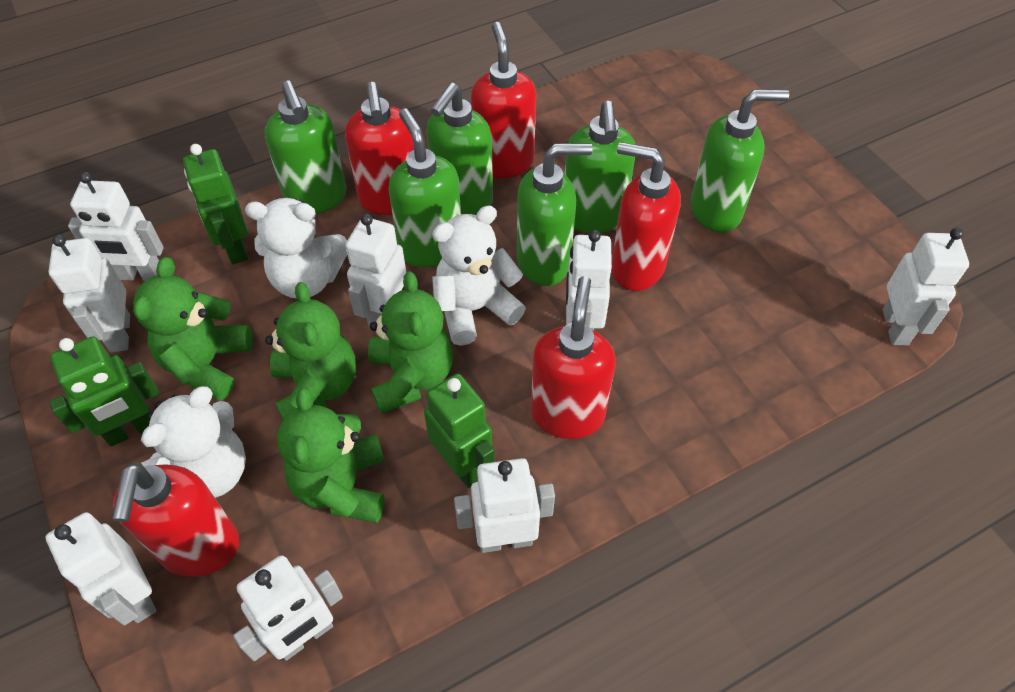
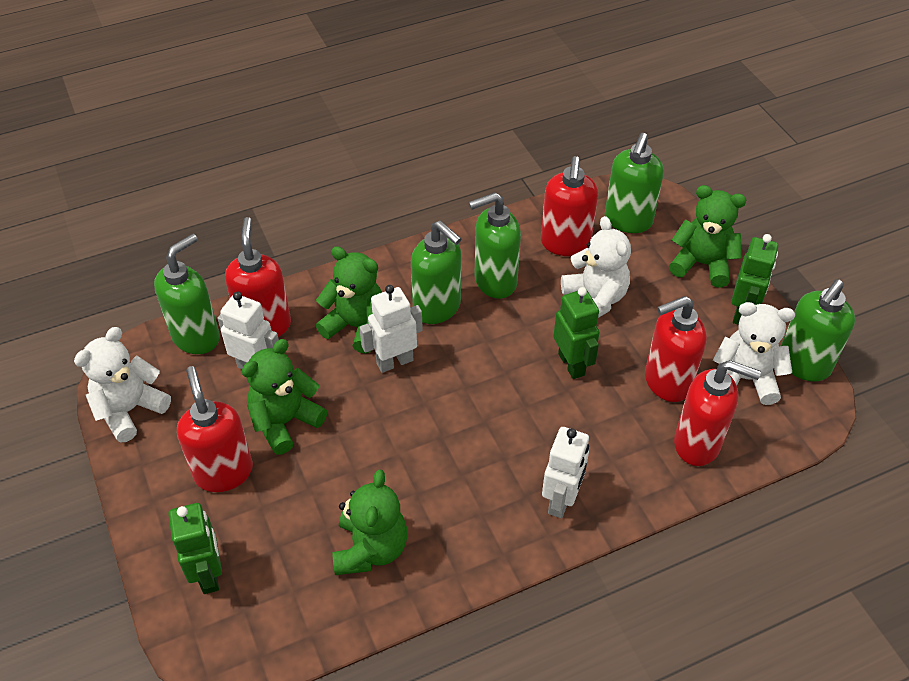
green soap dispenser: [265,81,347,214] [389,109,461,268] [426,83,493,215] [517,143,593,286] [565,101,635,233] [690,89,789,233] = 6 -> [154,233,220,354] [411,221,462,324] [469,192,521,299] [605,133,664,233] [781,279,855,381] = 5
white robot: [46,512,156,625] [48,234,130,353] [68,172,164,281] [233,555,343,661] [345,214,406,328] [454,458,555,553] [566,230,612,330] [883,228,969,345] = 8 -> [217,291,279,369] [359,285,423,373] [542,427,589,518] = 3

